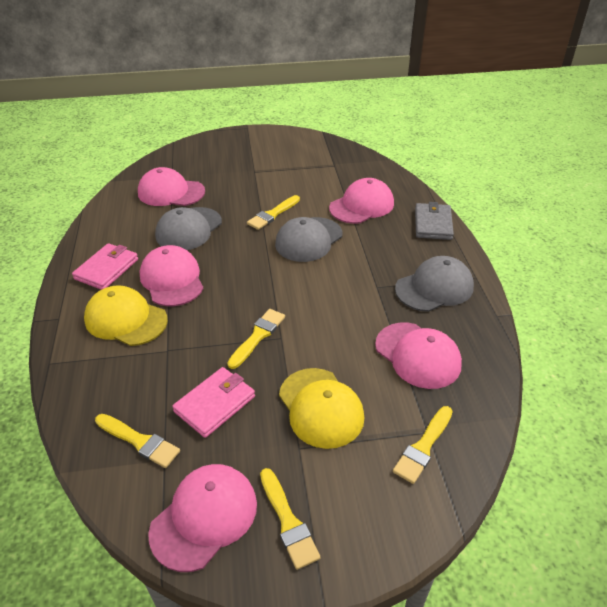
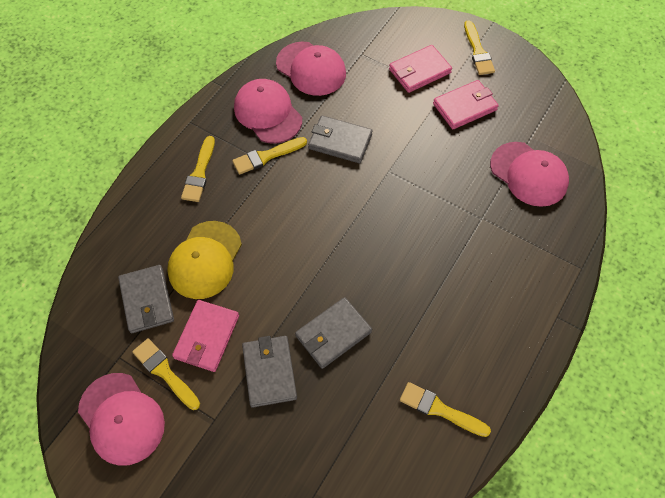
grey cap: [155,207,222,250] [275,217,343,262] [395,256,474,312] = 3 -> none = 0
grey wallet: [415,202,454,240] = 1 -> [118,265,174,333] [242,336,297,408] [295,297,372,369] [308,116,372,163] = 4
pink cap: [138,167,205,206] [140,245,204,306] [148,464,257,572] [329,178,394,224] [375,323,462,389] = 5 -> [78,373,165,466] [234,79,302,144] [276,42,346,96] [490,142,569,207] = 4
pink wallet: [72,243,138,290] [172,367,255,438] = 2 -> [172,300,239,372] [389,45,452,93] [433,80,499,129] = 3
yellow cap: [84,285,168,346] [279,368,364,449] = 2 -> [167,221,242,299] = 1

